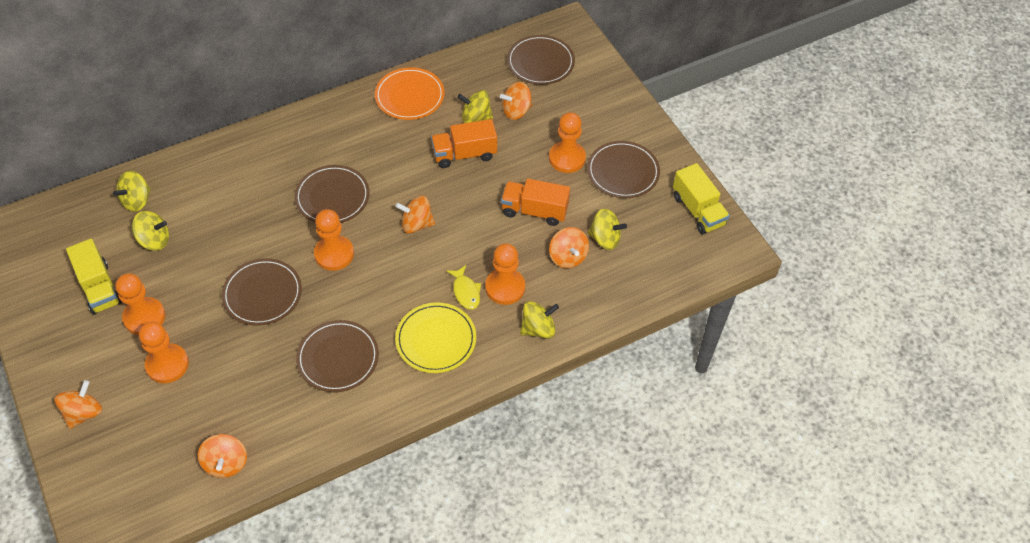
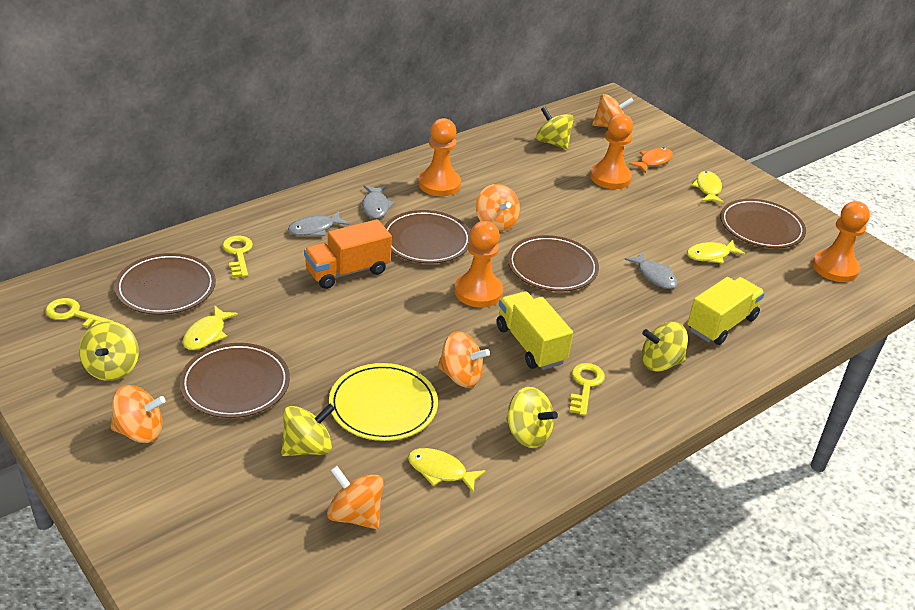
grey fish: none = 0 -> [288,211,349,236] [362,185,395,219] [624,252,678,289] = 3
orange fish: none = 0 -> [629,147,673,173] = 1
orange pawn: [115,273,165,335] [139,322,189,383] [314,209,354,271] [485,243,525,305] [549,112,586,173] = 5 -> [418,118,461,196] [455,221,503,308] [590,113,633,189] [812,201,870,282] = 4
orange plate: [375,67,445,120] = 1 -> none = 0
orange truck: [431,119,497,168] [501,179,570,226] = 2 -> [304,219,392,289] = 1
yellow fish: [446,265,481,310] = 1 -> [183,305,238,350] [408,448,486,493] [687,240,745,264] [692,171,724,204] = 4
yellow key: none = 0 -> [45,298,114,328] [222,236,253,277] [569,363,605,416] = 3

